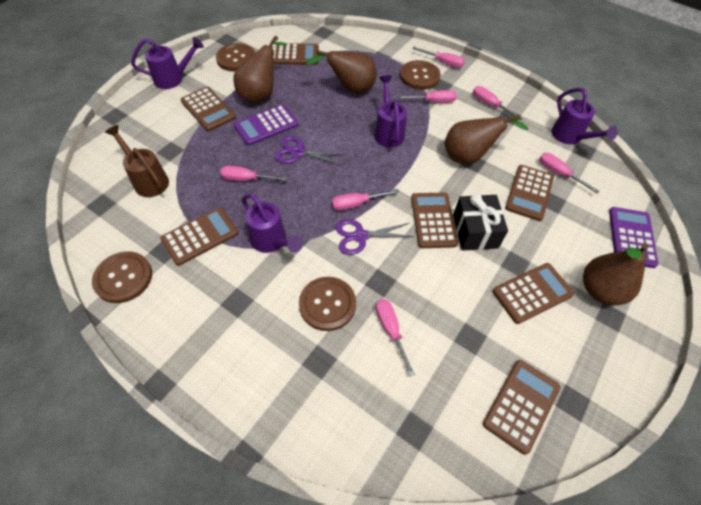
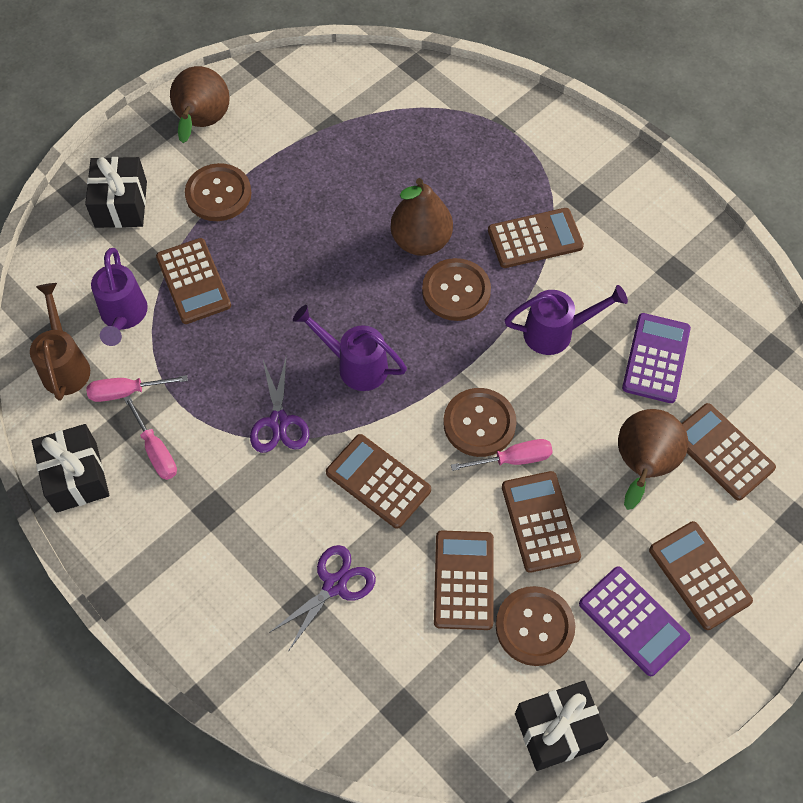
black gift: [453,195,508,251] = 1 -> [32,424,109,513] [85,157,147,228] [515,681,609,771] = 3
brown pear: [233,36,287,104] [306,50,377,94] [444,115,529,164] [583,243,649,305] = 4 -> [170,66,230,143] [391,178,453,256] [618,409,688,510] = 3
pink screwdriver: [220,166,288,181] [332,189,399,211] [376,299,415,377] [398,90,457,103] [412,47,465,68] [473,86,523,120] [539,153,600,194] = 7 -> [86,375,188,402] [124,396,177,480] [451,439,553,471] = 3
purple watering can: [131,37,204,89] [242,194,303,253] [374,75,407,147] [551,88,618,144] = 4 -> [91,248,148,346] [293,305,407,391] [505,285,628,355] = 3

